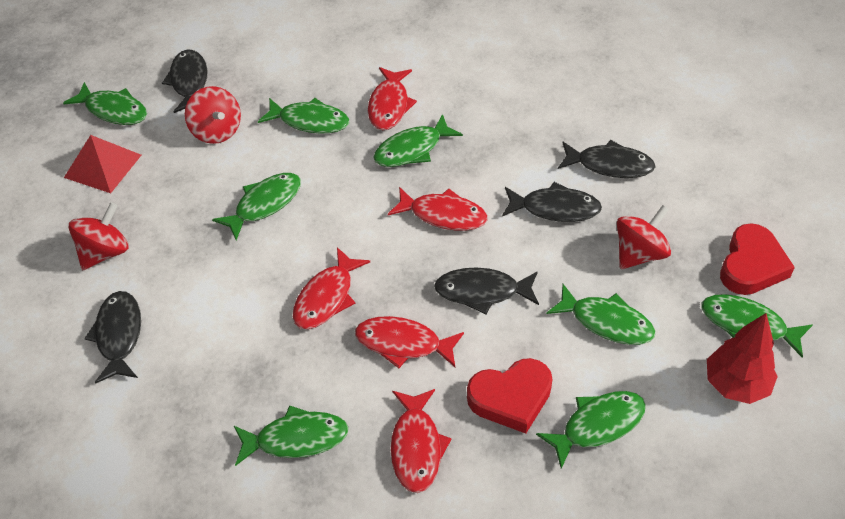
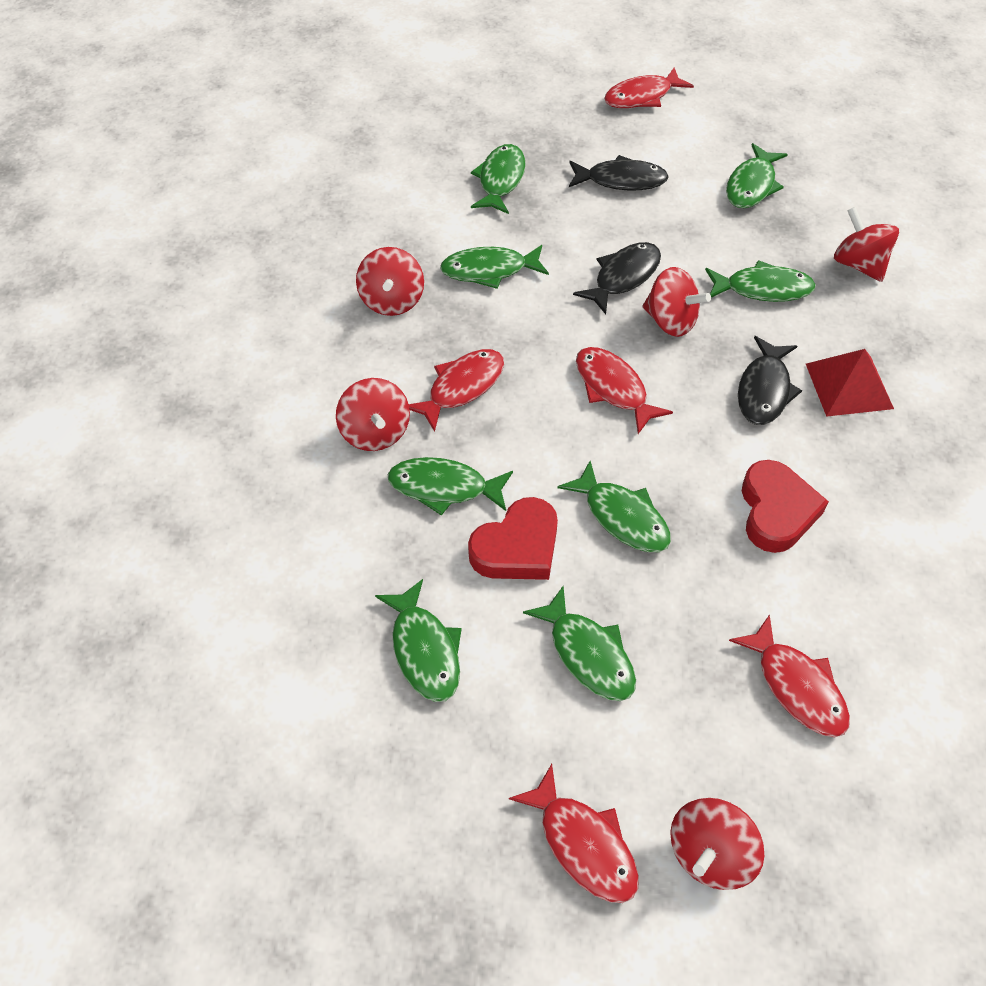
black fish: [84,291,141,384] [162,50,208,113] [434,268,539,314] [502,182,602,222] [558,140,656,178] = 5 -> [569,155,669,191] [573,242,661,314] [738,336,802,425] = 3
red spinning top: [69,202,129,270] [185,86,241,144] [617,205,671,269] = 3 -> [336,378,410,451] [356,247,424,316] [642,267,711,337] [670,798,764,890] [834,207,899,282] = 5
red tree: [707,313,778,404] = 1 -> none = 0

